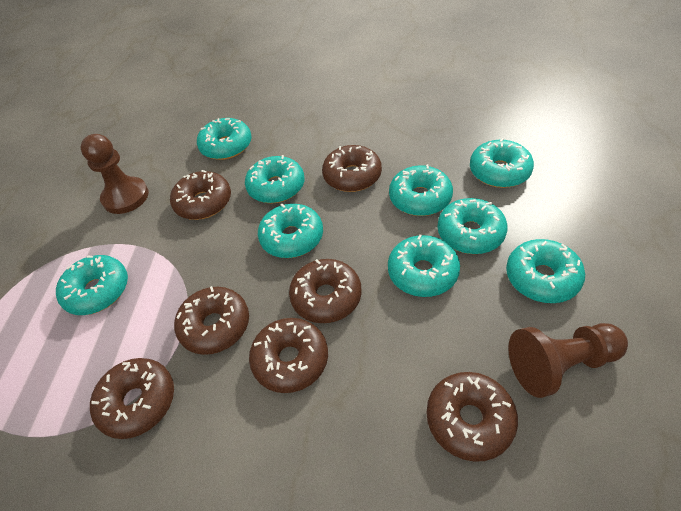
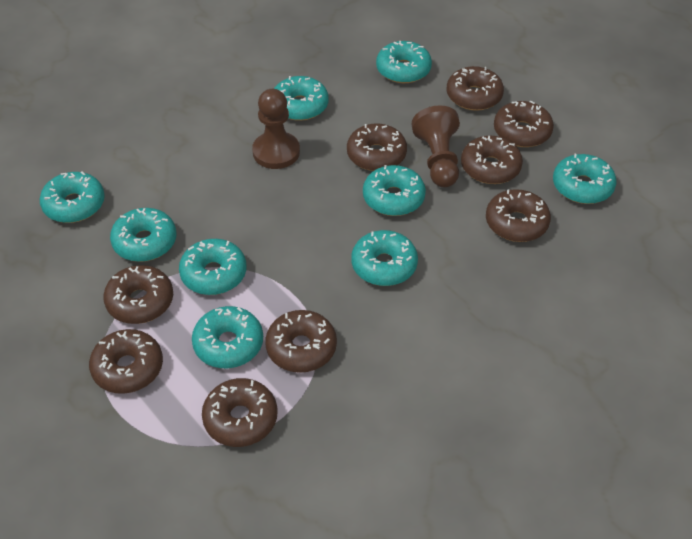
brown donut: [90,358,174,439] [170,170,231,220] [174,286,249,355] [249,318,328,393] [289,259,362,323] [322,145,382,192] [426,372,518,462] = 7 -> [89,329,163,394] [103,265,173,324] [202,378,278,447] [265,310,337,373] [347,124,407,171] [446,66,504,111] [461,136,523,184] [486,189,551,242] [494,101,554,147] = 9

